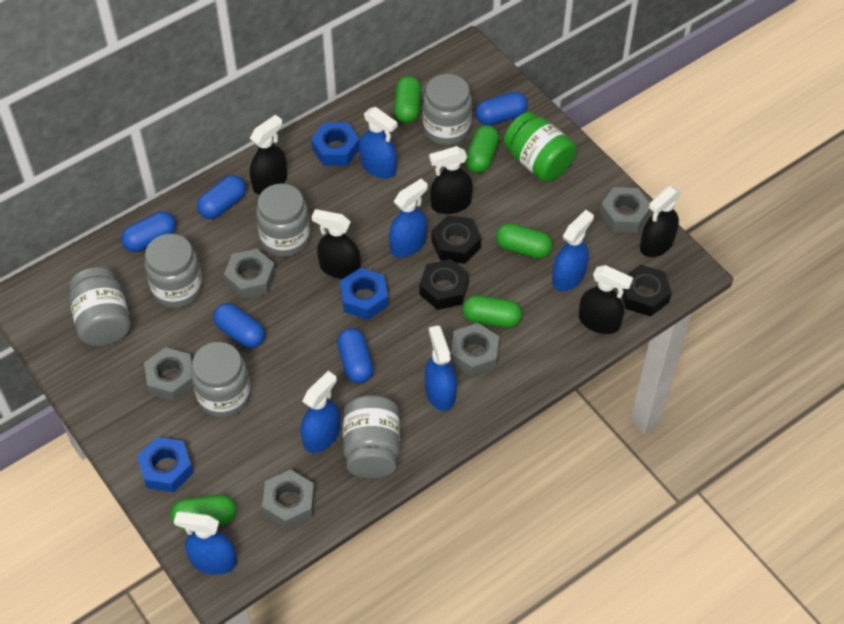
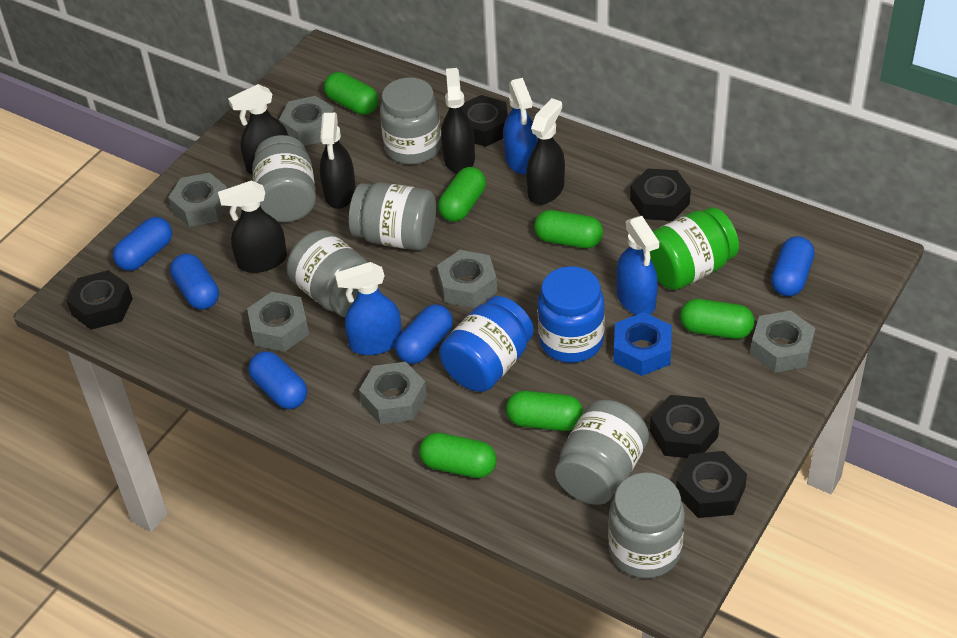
black nut: [419,259,469,310] [431,215,481,264] [622,264,672,317] = 3 -> [66,270,133,330] [462,95,508,147] [630,168,691,221] [650,395,720,458] [676,451,747,518] = 5
blue jar: none = 0 -> [439,296,534,392] [538,266,605,363] = 2
blue nut: [137,437,193,492] [311,122,360,166] [340,267,388,320] = 3 -> [614,312,672,376] = 1
blue spray bottle: [174,511,237,575] [301,371,340,453] [359,107,397,179] [389,179,428,258] [425,325,457,411] [552,210,594,291] = 6 -> [335,262,402,355] [503,78,538,174] [616,216,659,315] = 3
green capsule: [171,495,236,529] [394,76,421,123] [463,295,522,328] [465,125,499,173] [496,223,553,259] = 5 -> [324,72,378,115] [419,433,497,478] [438,167,486,222] [506,391,583,431] [534,210,603,248] [680,299,755,339] = 6
grey nut: [144,347,194,401] [224,249,276,299] [262,470,315,529] [450,323,499,377] [600,187,651,233] = 5 -> [168,173,227,227] [247,292,309,352] [279,96,335,146] [359,362,427,424] [437,250,497,308] [750,310,815,373] = 6

